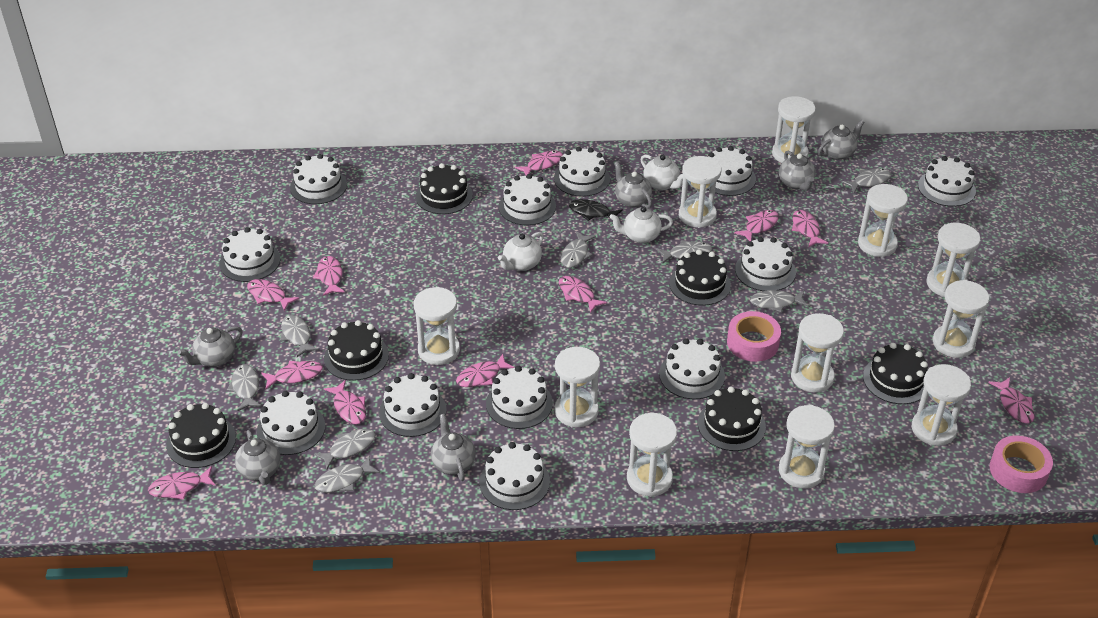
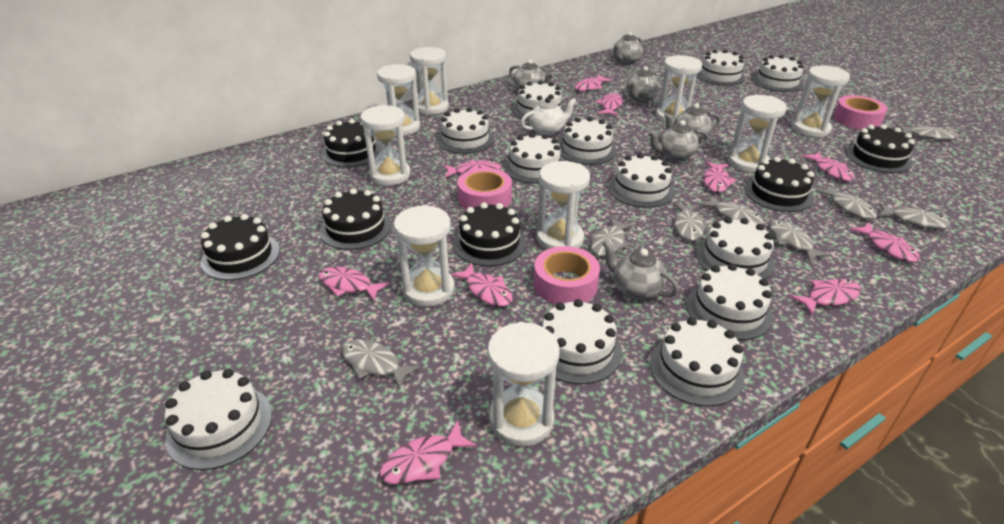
black fish: [569,199,623,221] = 1 -> none = 0
pink fish: [148,466,216,500] [247,279,299,311] [261,361,323,390] [313,256,345,296] [324,380,366,424] [456,353,515,387] [515,150,563,175] [559,276,607,313] [734,210,779,241] [792,210,828,247] [988,378,1034,423] = 11 -> [318,267,390,301] [379,421,477,484] [443,159,501,177] [451,263,513,307] [575,74,612,91] [596,92,623,116] [703,161,736,192] [790,279,861,315] [802,152,854,181] [850,222,920,263] = 10
pink tape: [727,311,781,362] [990,436,1053,493] = 2 -> [457,168,512,210] [534,246,600,304] [833,95,887,130] = 3
white hourglass: [414,287,460,365] [555,347,600,428] [627,413,677,497] [679,156,721,228] [772,96,816,163] [779,405,835,488] [791,313,844,392] [858,184,908,257] [912,364,971,446] [926,223,981,297] [933,280,989,358] = 11 -> [360,105,410,186] [377,64,420,136] [394,205,454,307] [410,47,449,115] [487,322,559,447] [537,161,590,250] [656,55,702,124] [728,95,787,173] [792,65,850,137] = 9
white teapot: [498,232,544,271] [610,206,673,243] [641,155,683,191] = 3 -> [521,97,576,136] = 1

